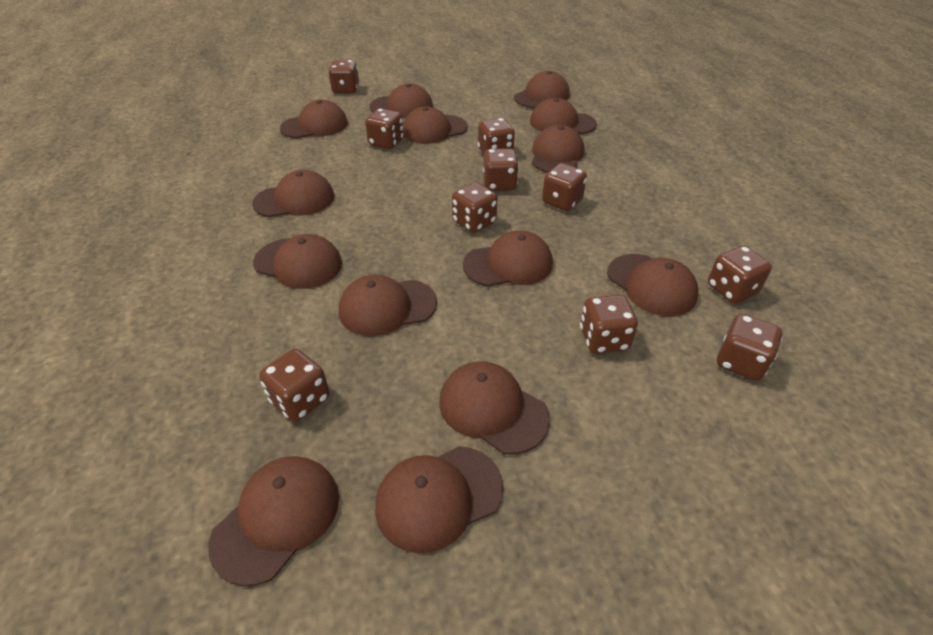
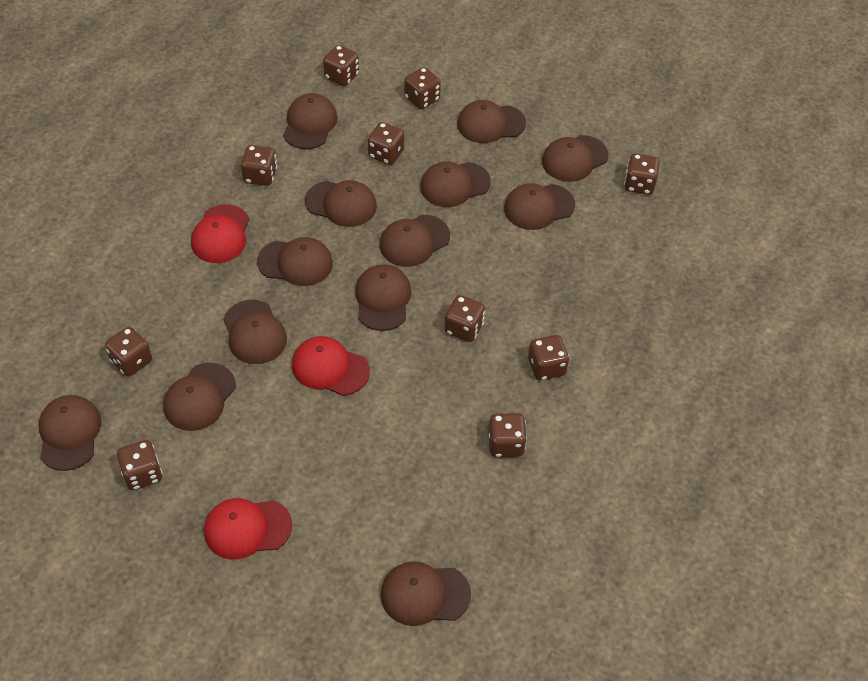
brown cap: [208,456,339,586] [252,170,334,217] [253,234,342,289] [280,100,348,138] [339,275,437,336] [370,84,433,118] [375,446,503,554] [403,106,468,144] [439,361,550,455] [463,230,553,287] [514,71,569,108] [530,98,597,134] [532,125,584,173] [607,254,698,316] = 14 -> [39,395,101,471] [164,363,236,431] [223,300,287,364] [257,237,333,286] [283,93,338,149] [305,180,377,227] [355,265,412,331] [380,215,450,267] [381,561,471,626] [420,161,491,207] [457,100,526,143] [504,183,575,230] [542,135,608,182] = 13
red cap: none = 0 -> [191,204,249,263] [204,498,292,559] [292,336,370,396] = 3

